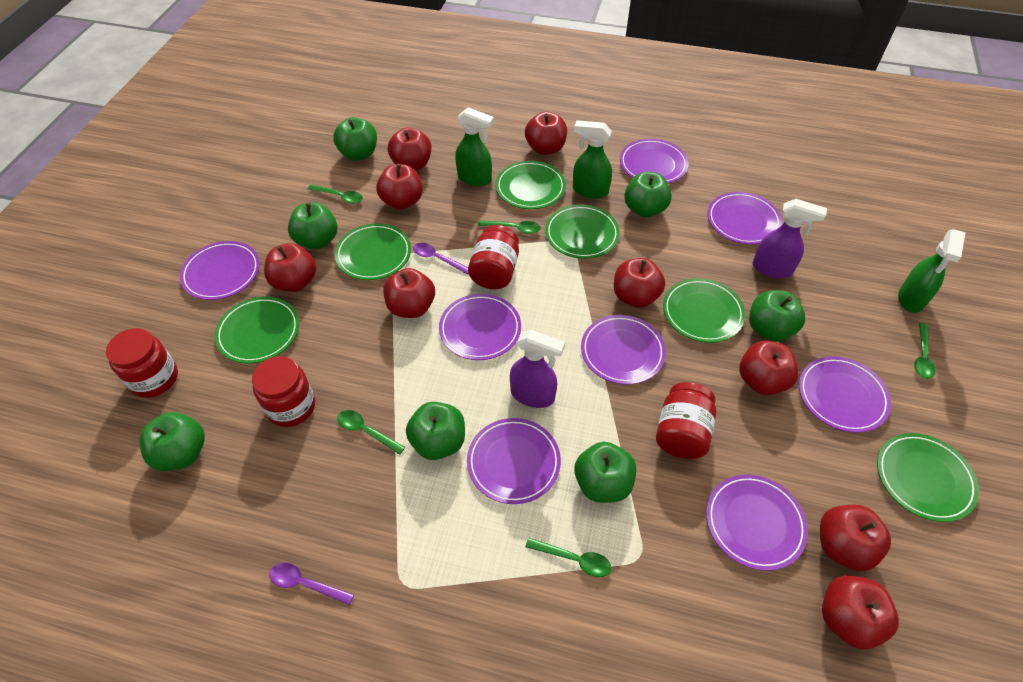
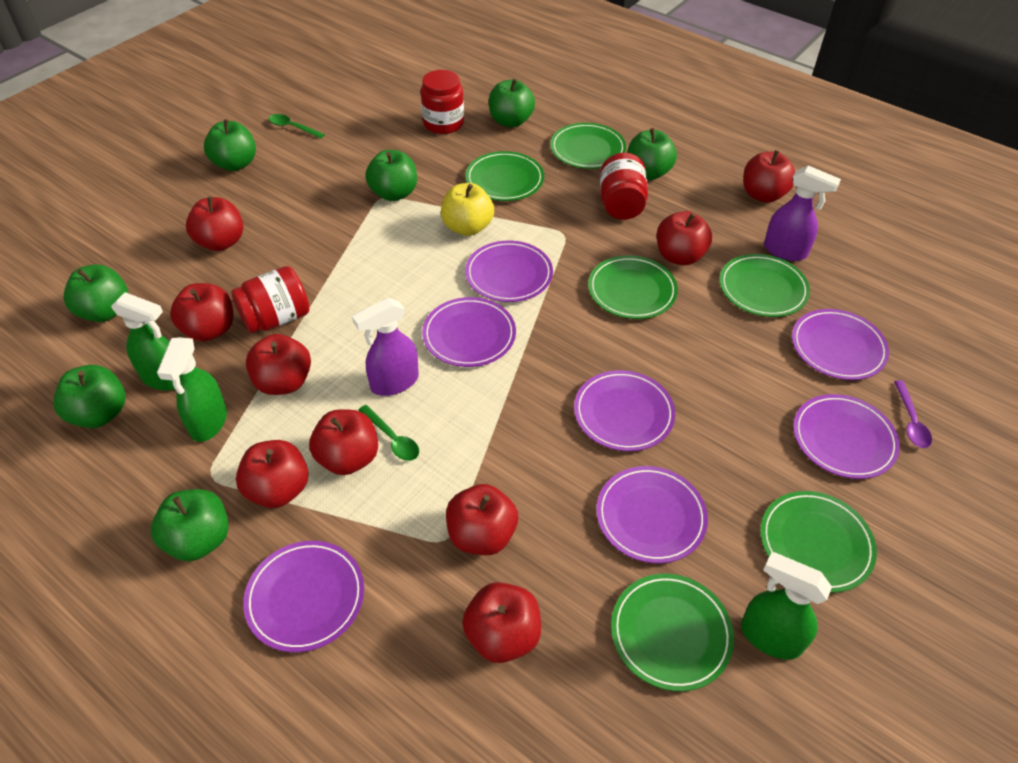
green spoon: [308,185,363,204] [337,410,405,455] [478,220,541,234] [525,538,611,577] [914,323,935,379] = 5 -> [269,114,325,139] [358,405,419,461] = 2
purple plate: [180,241,260,300] [439,294,521,360] [467,418,561,504] [581,315,666,385] [620,139,689,183] [706,475,808,571] [708,192,782,244] [799,356,891,433] = 8 -> [243,541,364,652] [422,297,516,367] [465,240,553,302] [574,370,675,451] [596,466,708,563] [792,309,889,380] [793,394,900,479] = 7
purple spoon: [269,563,354,605] [413,243,468,274] = 2 -> [894,380,932,448] = 1
red jar: [106,328,178,398] [252,356,315,427] [468,225,519,289] [656,382,716,459] = 4 -> [231,266,310,333] [421,70,464,134] [600,153,648,220] = 3
yellow apple: none = 0 -> [441,183,494,236] = 1

